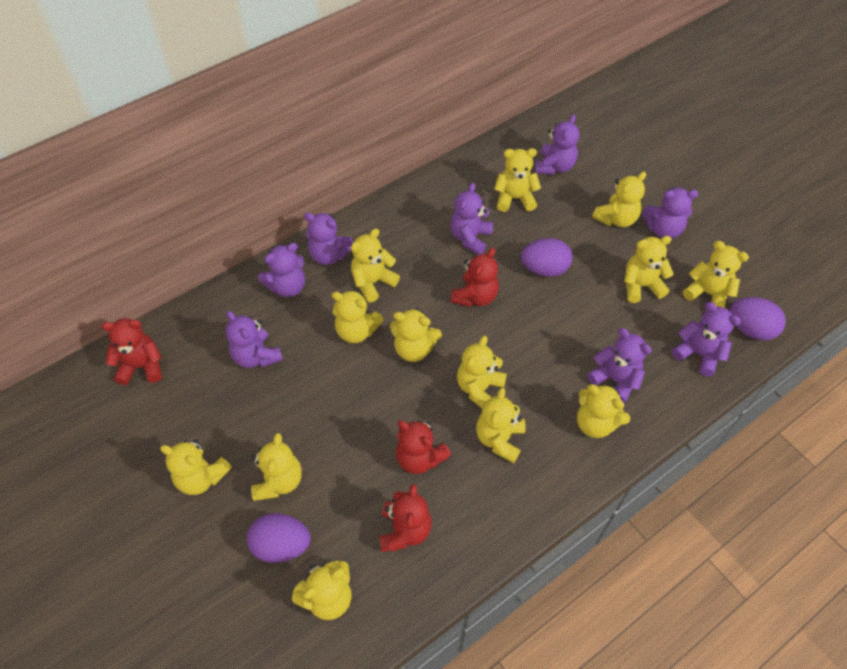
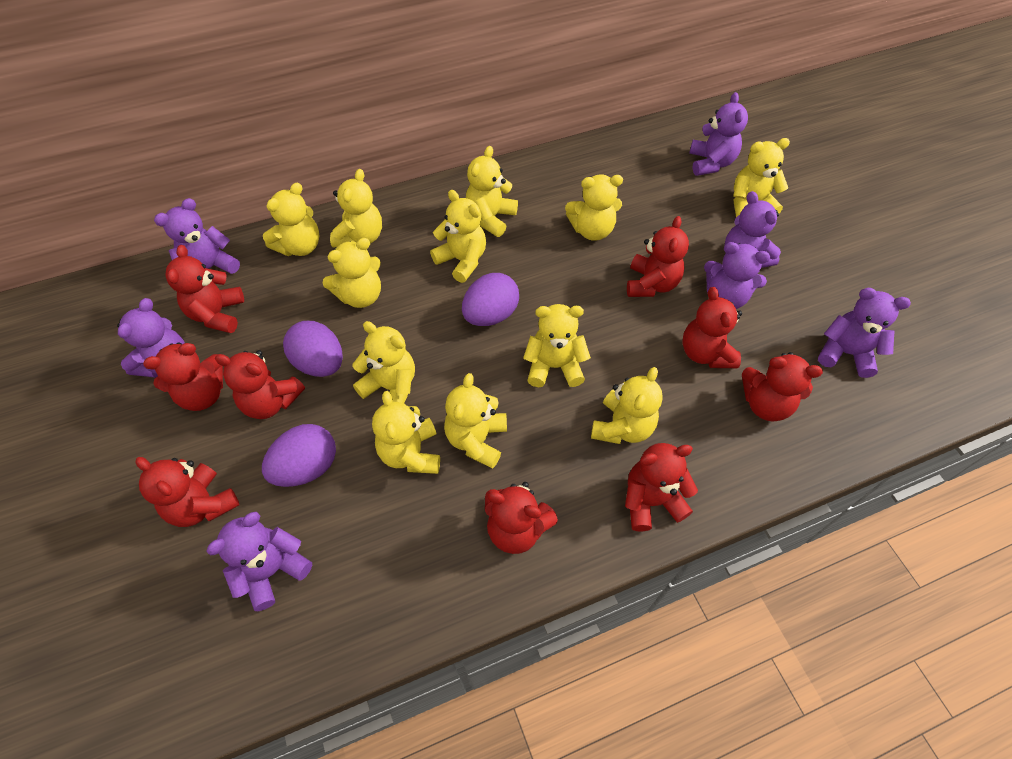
purple teddy bear: [226,311,283,368] [258,243,305,297] [304,212,354,265] [450,183,493,255] [535,114,580,175] [587,328,652,404] [642,187,698,239] [672,302,741,377] = 8 -> [117,298,185,378] [154,198,240,274] [206,512,312,611] [689,92,748,176] [704,242,770,309] [724,191,781,268] [818,288,911,378] = 7
red teddy bear: [101,318,162,385] [379,484,432,552] [396,420,451,474] [450,248,499,307] = 4 -> [136,457,239,527] [143,342,223,411] [165,245,244,333] [215,350,305,419] [485,482,558,554] [625,443,698,531] [627,216,689,297] [682,287,742,368] [742,352,823,422] = 9
yellow teddy bear: [160,439,232,495] [251,433,302,501] [292,561,352,620] [332,290,384,343] [351,229,400,302] [390,308,442,362] [457,336,507,408] [476,388,525,463] [494,148,541,212] [577,384,630,438] [592,172,646,227] [624,236,674,303] [683,241,749,308] = 13 -> [263,183,320,256] [323,238,381,308] [330,169,382,247] [352,321,415,403] [372,391,440,474] [430,190,486,283] [444,373,507,469] [466,146,518,237] [523,304,591,387] [565,174,623,241] [591,367,663,444] [733,138,790,217] = 12

